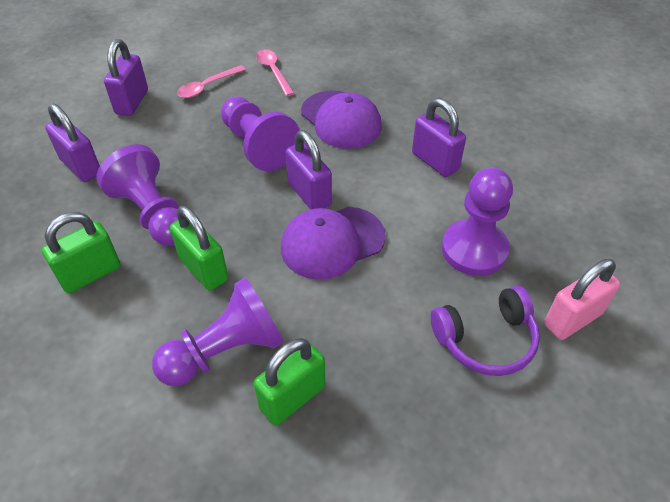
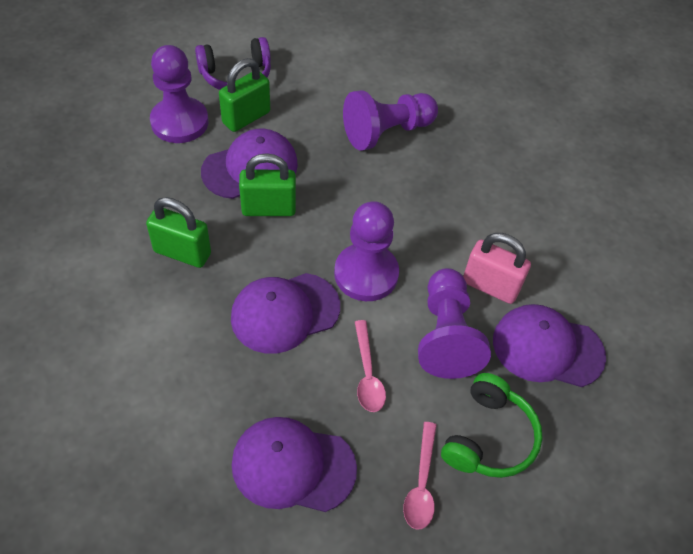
green headphones: none = 0 -> [441,373,543,478] = 1
purple cap: [281,207,386,280] [301,91,382,149] = 2 -> [201,129,298,199] [231,273,340,354] [231,417,357,512] [493,304,606,387] = 4
purple padlock: [45,104,100,182] [104,39,148,116] [286,130,332,210] [412,98,466,177] = 4 -> none = 0

